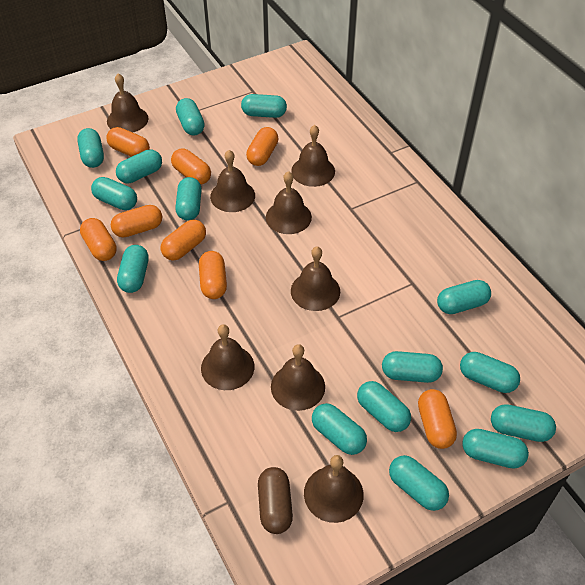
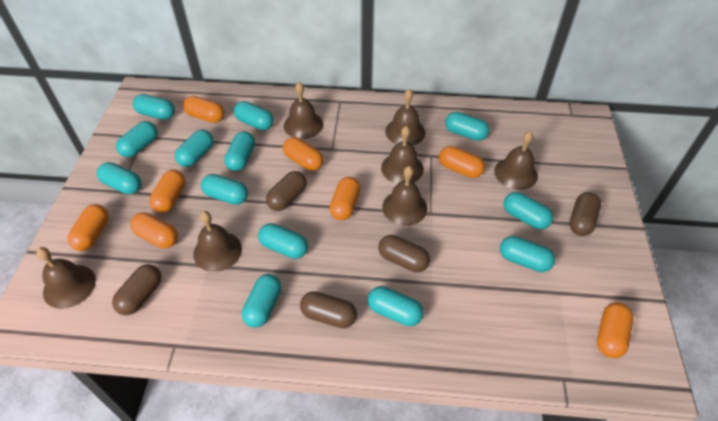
brown bell: [107,73,148,132] [201,324,254,390] [210,150,255,212] [266,171,312,234] [271,344,325,411] [291,125,335,187] [291,247,340,311] [304,455,364,523] = 8 -> [36,247,96,309] [193,211,242,272] [284,82,323,139] [381,126,424,184] [382,166,427,226] [385,89,426,145] [494,131,538,190] = 7
brown capsule: [258,467,293,534] = 1 -> [112,264,162,315] [266,171,307,211] [300,291,357,328] [378,235,430,272] [569,192,601,236] = 5
turquoise capsule: [77,128,104,168] [91,177,137,210] [116,149,162,183] [117,245,149,293] [175,177,202,221] [176,98,205,136] [241,94,287,118] [312,403,367,455] [357,381,411,432] [382,351,443,383] [389,455,449,511] [437,280,491,314] [460,352,520,393] [462,429,529,469] [491,404,556,442] = 15 -> [97,162,141,194] [116,121,158,157] [133,94,175,120] [175,129,214,167] [201,174,248,205] [224,131,255,171] [234,101,274,130] [242,274,282,328] [258,223,308,259] [368,286,424,326] [445,112,490,141] [500,236,555,272] [504,192,554,229] = 13

